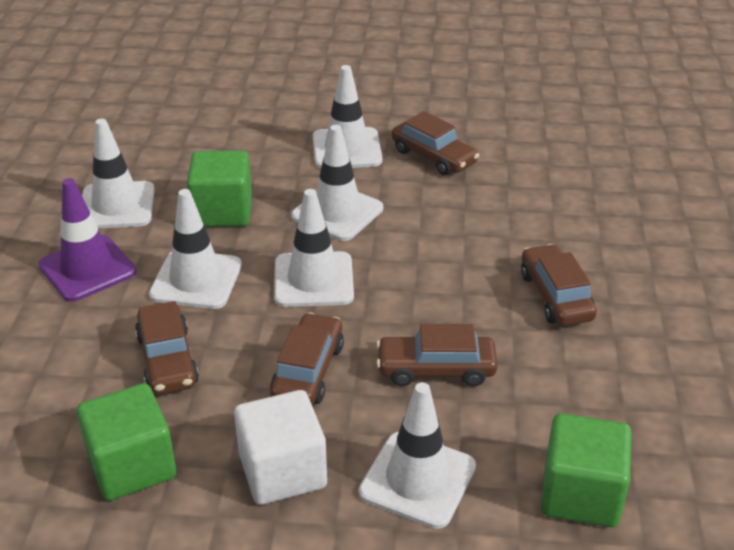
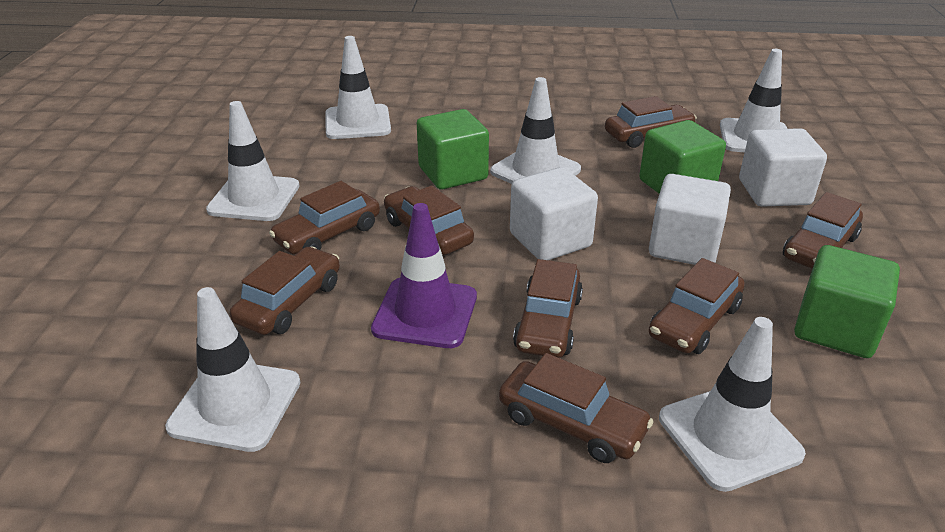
brown car: [135,301,199,395] [270,313,344,405] [376,324,498,386] [392,111,479,176] [521,244,597,326] = 5 -> [230,247,340,335] [269,181,380,255] [384,186,474,255] [499,353,654,463] [513,259,583,358] [605,96,697,148] [649,258,745,354] [783,192,863,269] = 8
white cube: [234,390,327,505] = 1 -> [510,167,598,260] [649,174,731,265] [739,128,827,207] = 3

